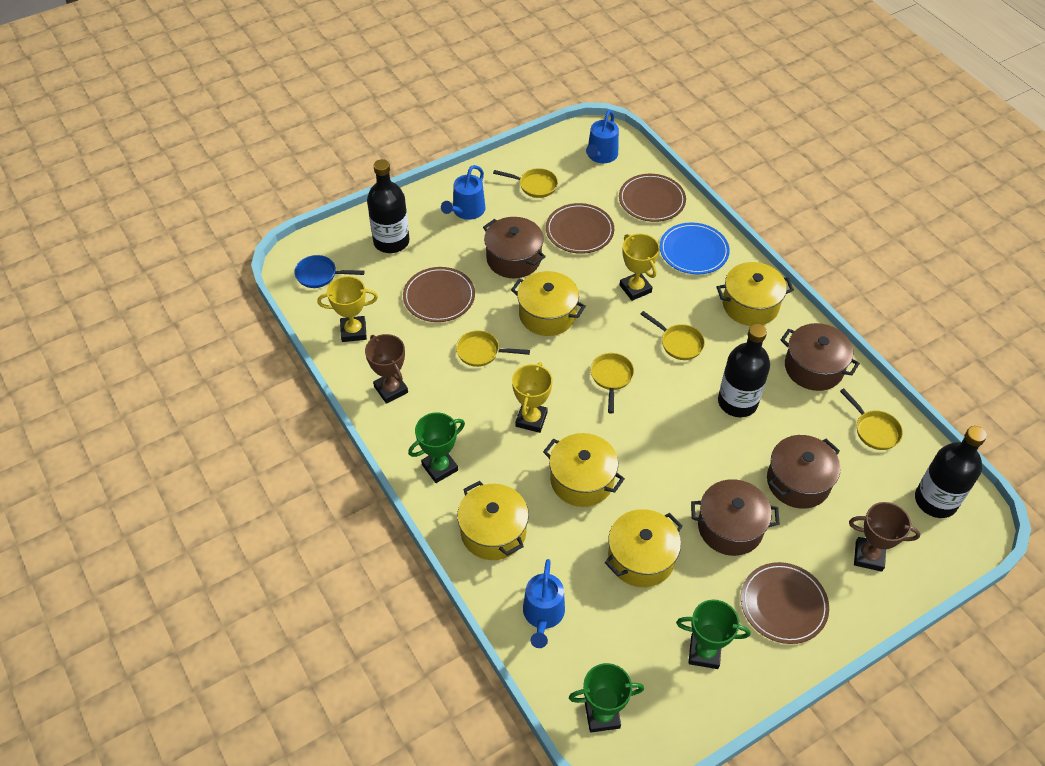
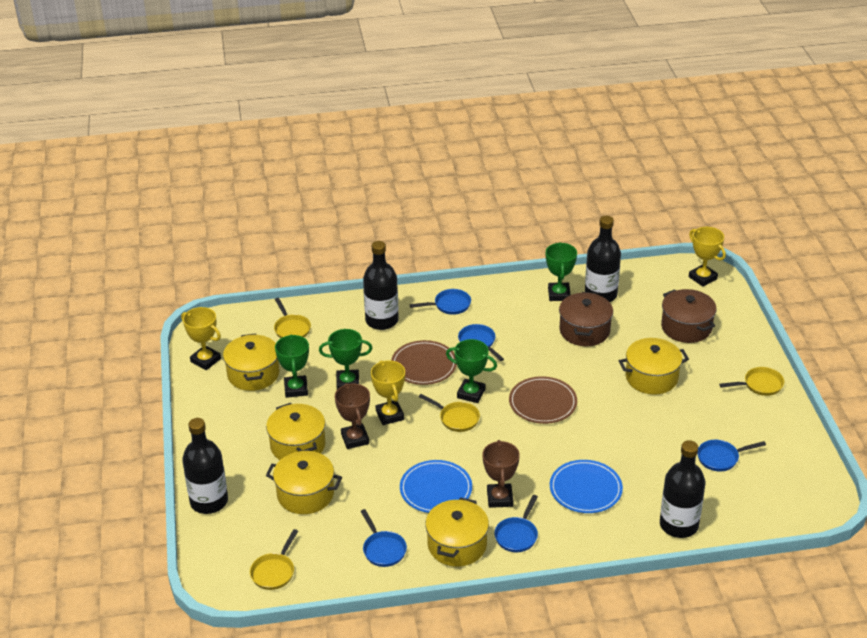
black bottle: [367,159,409,253] [718,324,770,417] [915,426,987,518] = 3 -> [182,418,228,514] [363,241,399,330] [585,216,621,302] [660,440,705,538] = 4
blue pan: [294,255,365,288] = 1 -> [360,509,407,567] [410,289,471,315] [458,324,504,361] [494,495,538,552] [698,440,766,471] = 5
blue plate: [660,222,730,274] = 1 -> [400,460,472,513] [550,460,623,513] = 2
blue watering can: [441,165,486,220] [523,559,565,648] [586,110,619,163] = 3 -> none = 0
brown plate: [403,267,475,322] [546,203,614,254] [619,174,686,222] [741,562,829,644] = 4 -> [391,340,457,385] [509,376,577,424] = 2
brown pot: [483,217,546,278] [691,479,779,556] [767,435,840,509] [781,323,860,391] = 4 -> [559,292,613,346] [661,289,717,343] = 2
green trophy: [408,412,465,483] [569,663,644,732] [676,599,750,669] = 3 -> [275,334,309,398] [319,329,373,390] [446,339,497,403] [546,242,577,301] = 4
yellow pan: [456,330,530,367] [493,168,558,198] [591,353,634,414] [640,311,705,360] [840,388,903,450] = 5 -> [250,529,298,590] [274,298,311,338] [419,394,480,432] [719,367,784,396] = 4

